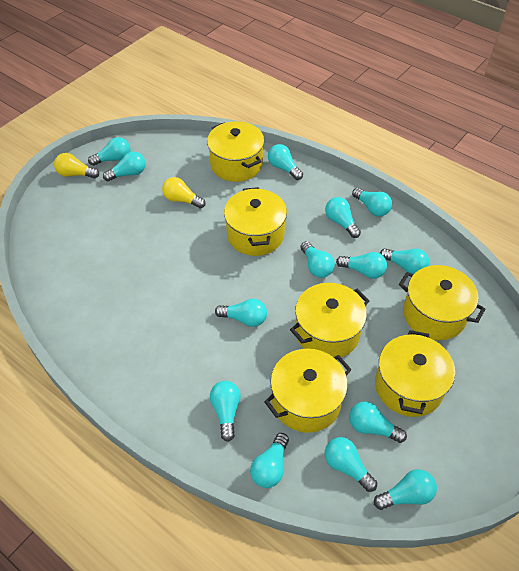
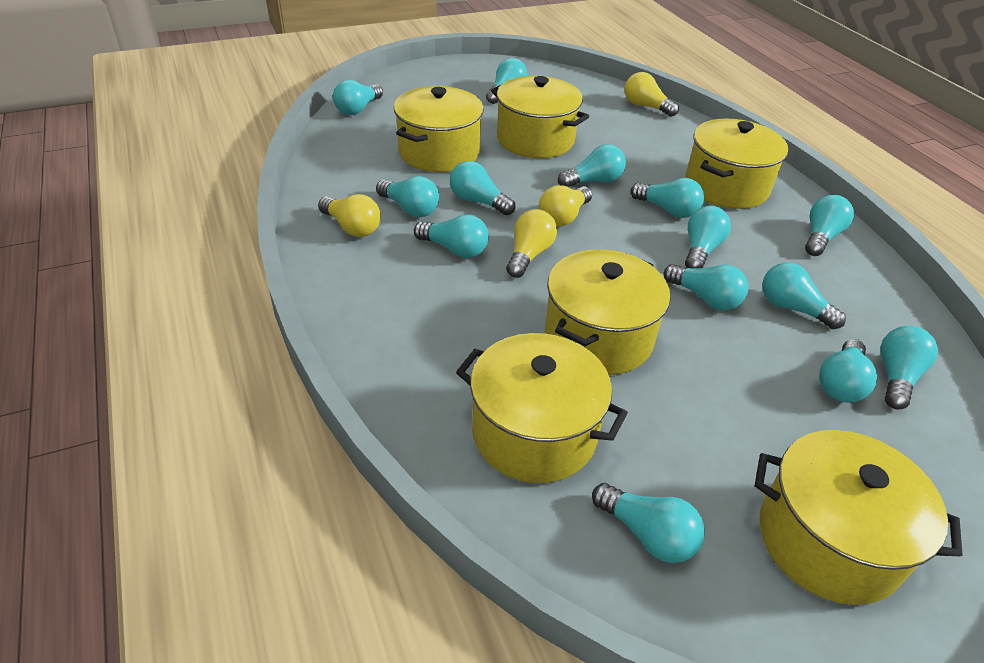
yellow light bulb: [54,153,99,179] [162,177,205,208] = 2 -> [318,194,381,237] [506,209,557,278] [539,185,592,227] [625,72,679,117] = 4

